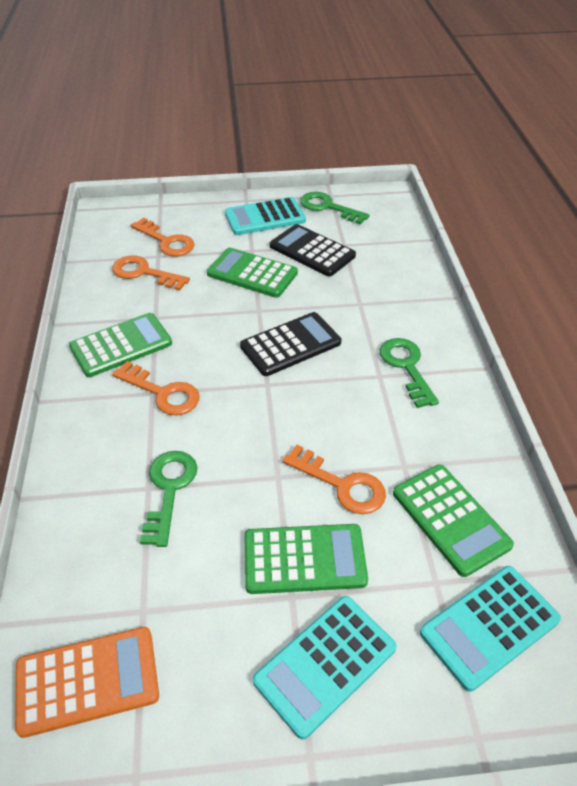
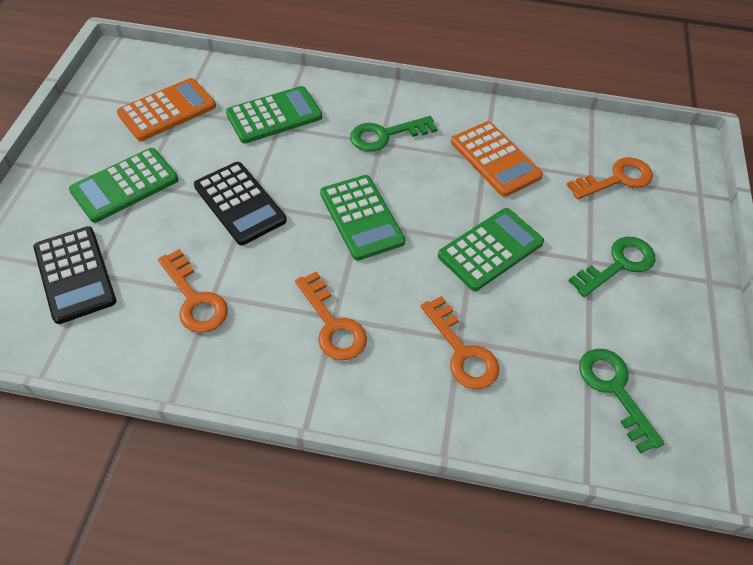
orange calculator: [15,627,159,738] = 1 -> [117,78,216,141] [451,121,543,197] = 2
turquoise calculator: [225,197,306,235] [253,596,397,740] [420,566,561,692] = 3 -> none = 0

